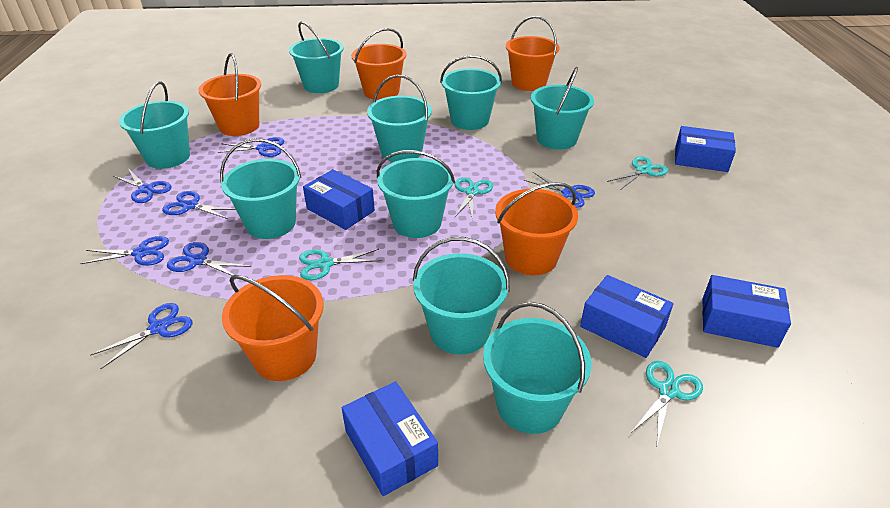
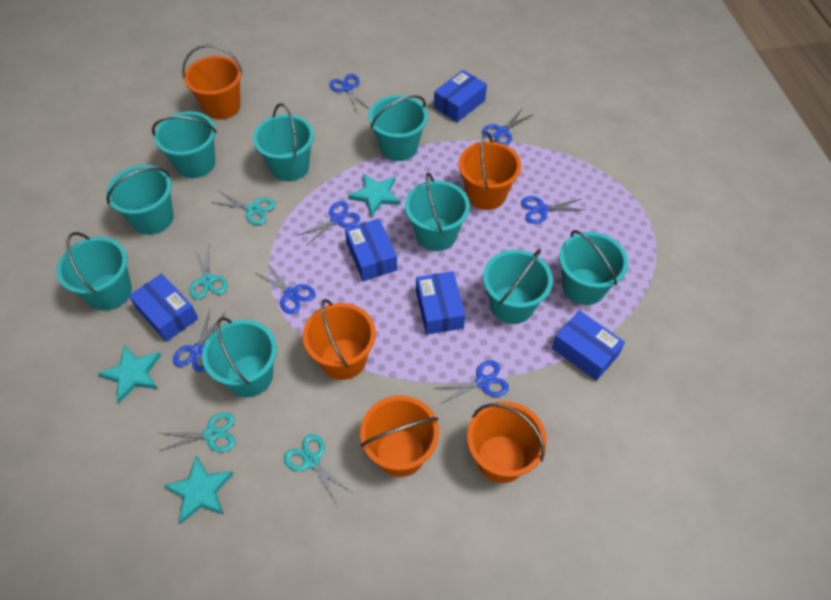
turquoise star: none = 0 -> [98,345,161,403] [163,455,234,524] [348,173,401,217] = 3

